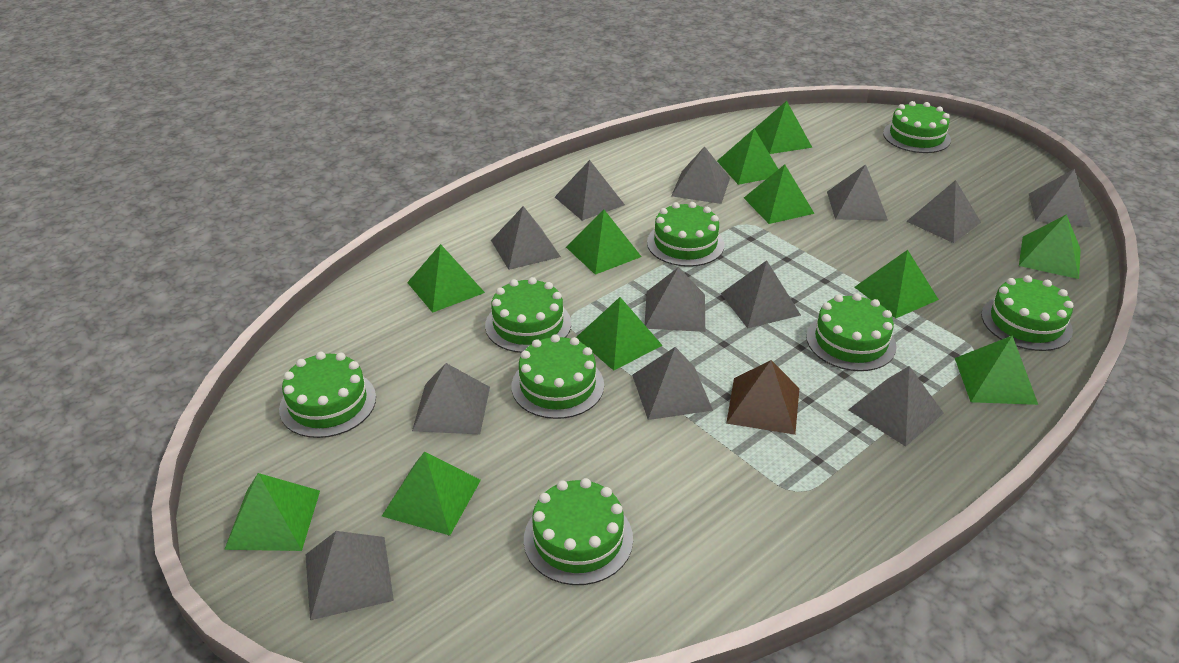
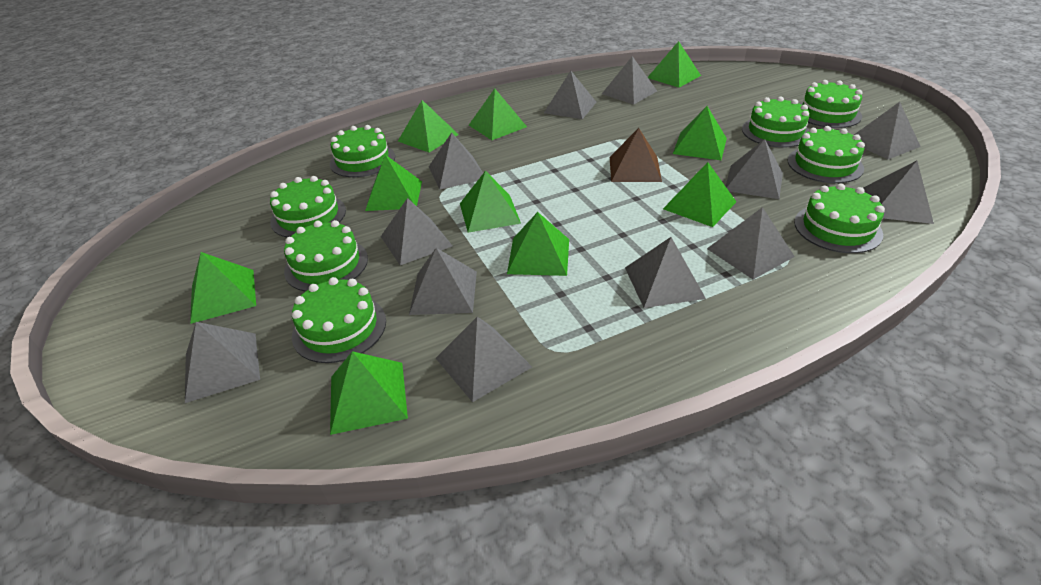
green pyramid: [224,473,320,551] [382,451,481,536] [407,244,485,313] [566,210,642,275] [576,297,663,371] [717,129,778,185] [744,164,815,224] [754,101,813,154] [854,250,939,319] [955,335,1038,405] [1019,214,1081,279] = 11 -> [190,252,256,324] [330,351,408,435] [365,155,422,211] [398,100,459,152] [460,171,521,233] [469,88,527,140] [507,212,569,276] [648,41,701,88] [663,162,736,227] [673,106,727,160] = 10

